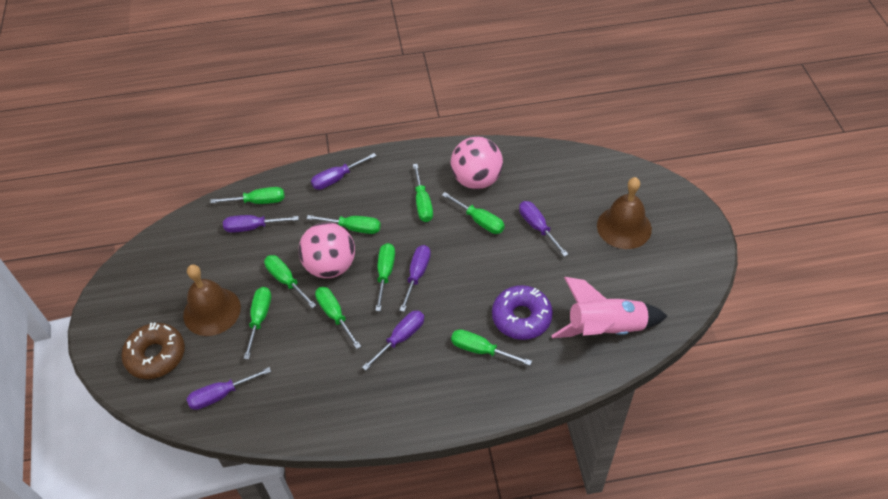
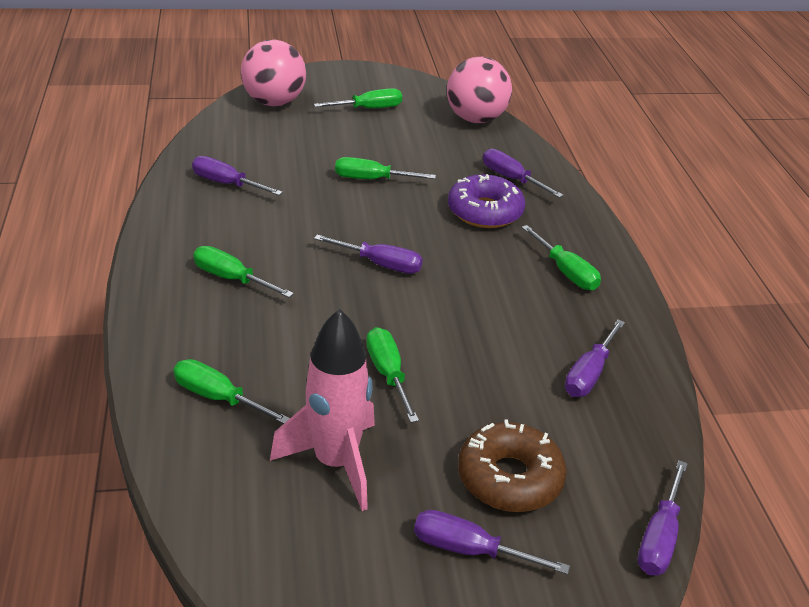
brown bell: [183,265,241,336] [597,177,652,249] = 2 -> none = 0
green screwdriver: [210,187,285,204] [244,287,271,359] [264,255,316,308] [306,215,381,234] [315,287,361,349] [375,243,395,311] [413,164,433,222] [442,192,505,234] [451,329,532,366] = 9 -> [173,359,290,424] [193,246,294,298] [314,88,402,108] [335,157,436,179] [366,327,419,423] [522,225,601,290] = 6

